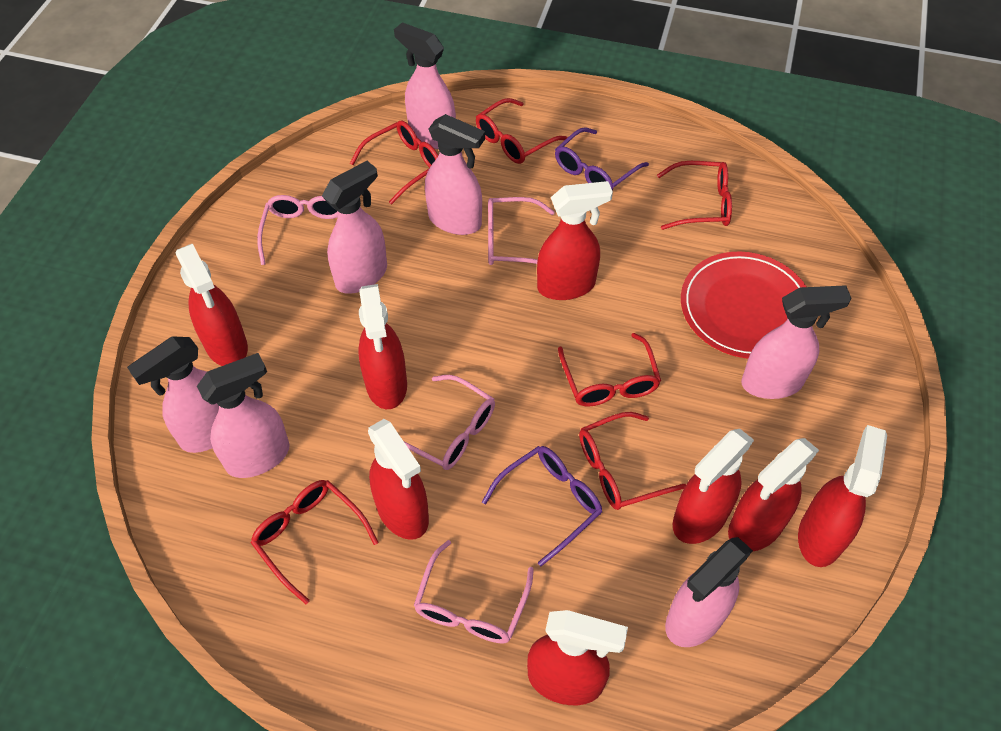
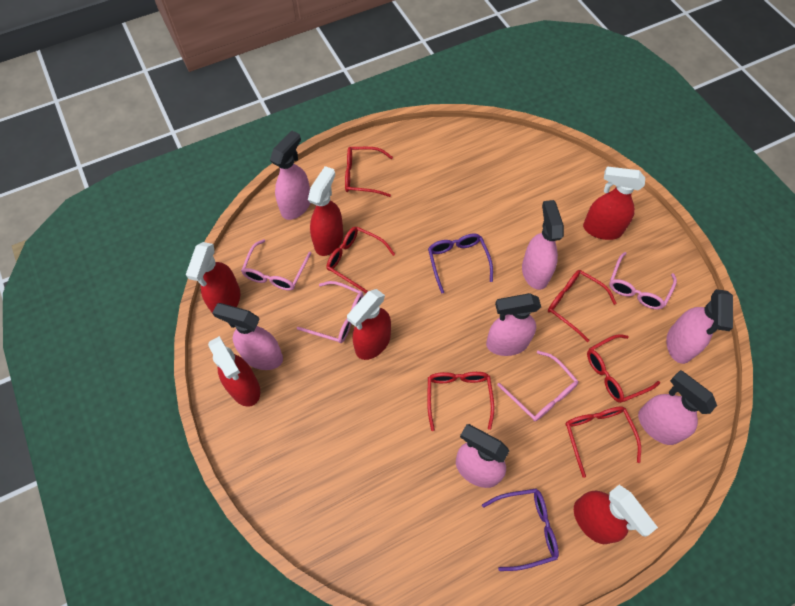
red plate: [681,251,807,358] = 1 -> none = 0
red spray bottle: [176,244,248,366] [358,284,407,409] [368,419,429,540] [527,610,628,705] [537,181,613,300] [673,429,754,544] [728,438,819,551] [798,425,887,567] = 8 -> [186,242,240,318] [208,336,260,407] [308,166,343,256] [347,289,391,360] [574,485,658,544] [583,167,645,240] = 6

